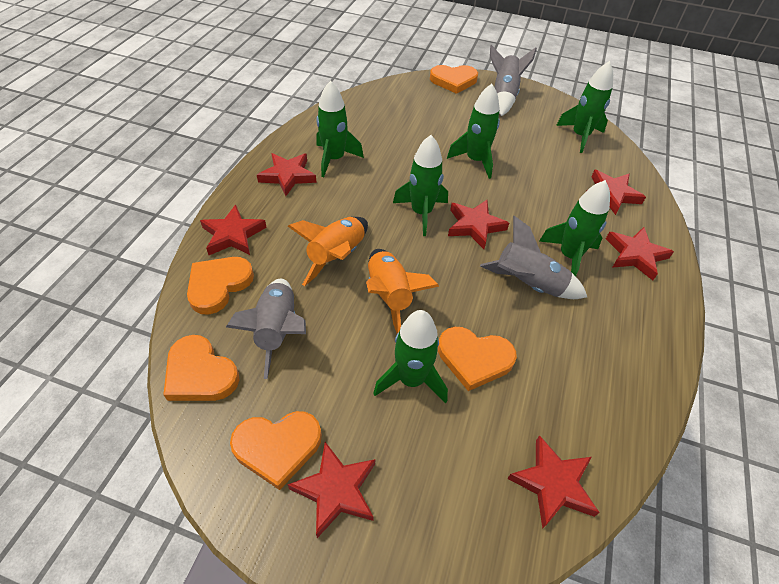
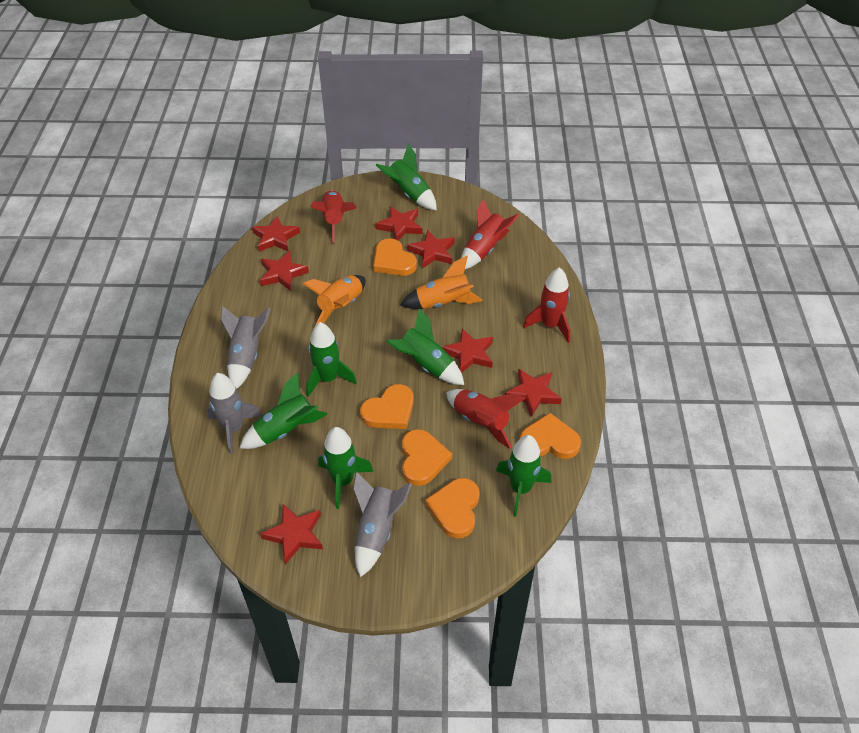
red rocket: none = 0 -> [311,190,357,243] [446,389,526,449] [461,199,519,269] [523,267,570,343] = 4

